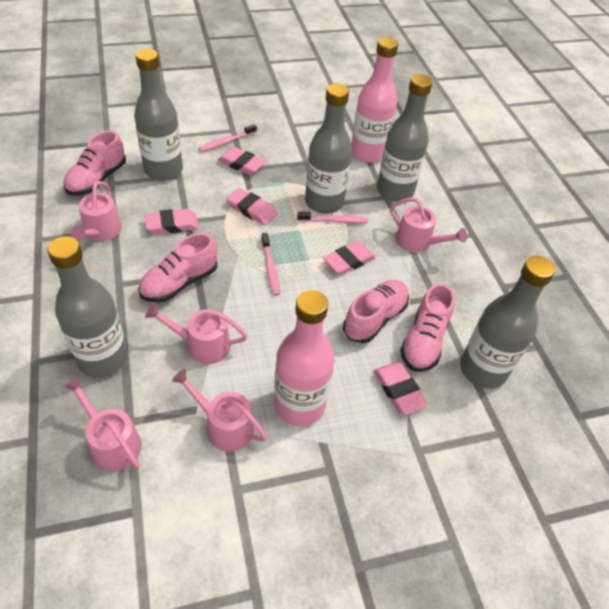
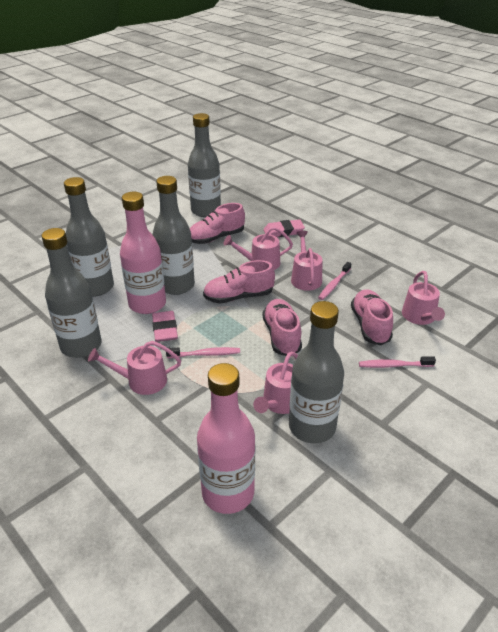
pink eraser: [144,209,199,234] [218,147,266,175] [226,188,277,226] [323,241,376,275] [374,362,428,415] = 5 -> [152,311,178,342] [263,219,305,237] = 2

